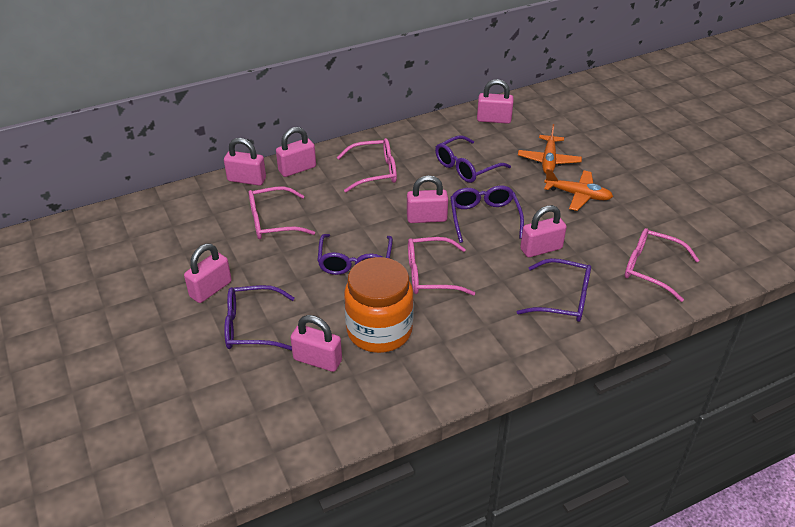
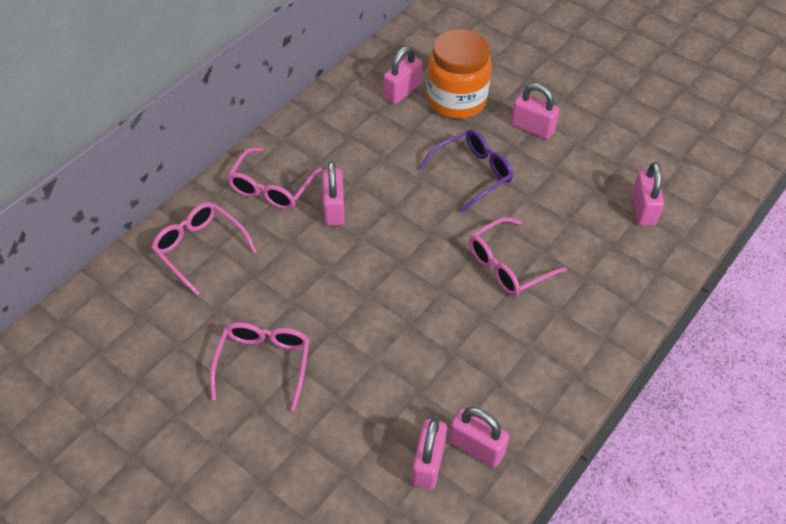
orange plane: [518,124,582,174] [544,169,613,211] = 2 -> none = 0
pink padlock: [184,244,232,303] [224,138,266,186] [276,127,316,177] [291,315,342,372] [407,175,448,223] [477,79,514,124] [520,205,567,257] = 7 -> [322,161,345,226] [383,46,422,104] [412,418,447,490] [449,407,510,468] [511,83,560,139] [632,162,664,226] = 6
purple glasses: [224,285,295,351] [317,234,393,275] [435,135,511,183] [450,185,524,243] [517,258,591,322] = 5 -> [419,129,513,212] = 1

